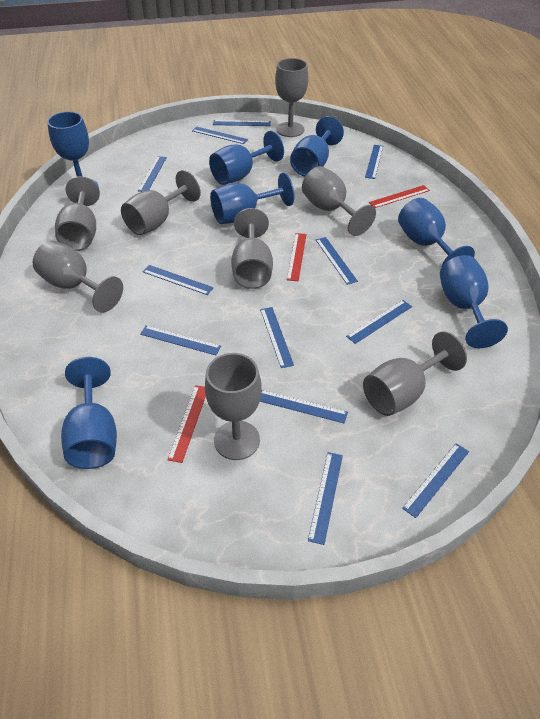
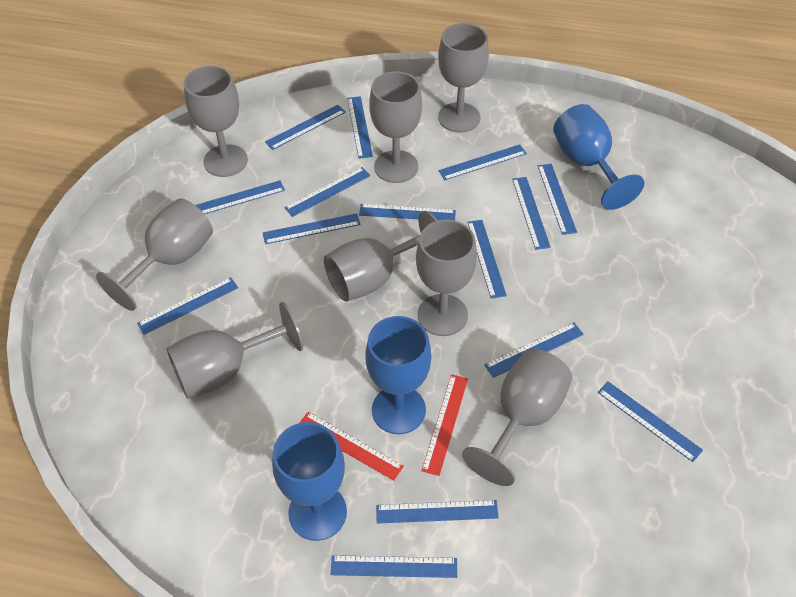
blue goblet: [47,111,99,187] [61,357,117,469] [209,131,284,185] [210,173,294,224] [290,116,344,176] [398,198,475,268] [440,255,508,348] = 7 -> [272,422,347,541] [365,316,432,434] [553,104,644,210] = 3
blue ruler: [138,156,167,192] [140,325,221,355] [143,265,214,295] [192,126,248,144] [213,120,271,126] [260,307,294,368] [260,390,348,423] [308,452,343,545] [316,237,358,285] [346,300,412,344] [365,145,383,179] [402,443,469,518] = 12 -> [137,277,238,335] [196,180,285,214] [263,213,361,244] [265,105,346,150] [284,167,371,217] [331,555,457,578] [347,96,373,159] [359,204,456,220] [376,500,499,524] [438,144,527,180] [467,220,507,299] [484,323,584,378] [512,177,551,250] [538,164,577,235] [598,381,703,462] = 15
red ruler: [167,385,206,463] [287,233,307,281] [369,185,430,208] = 3 -> [300,412,404,481] [421,374,468,476] = 2

